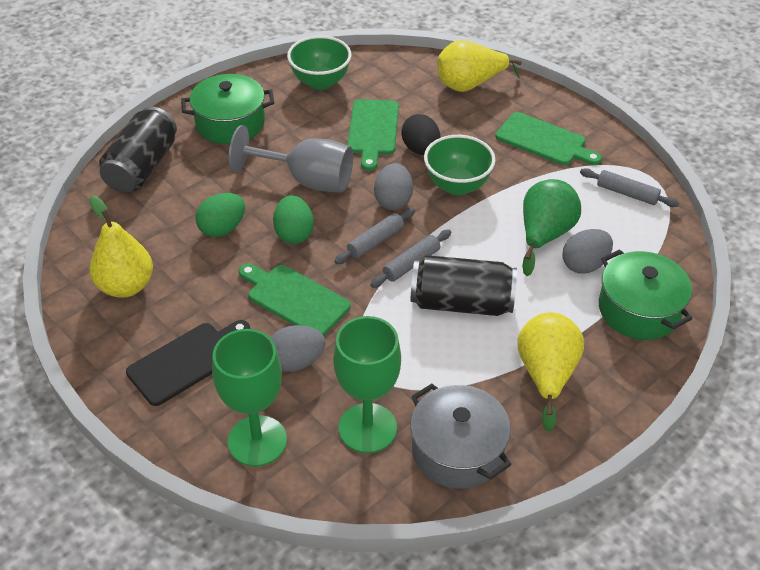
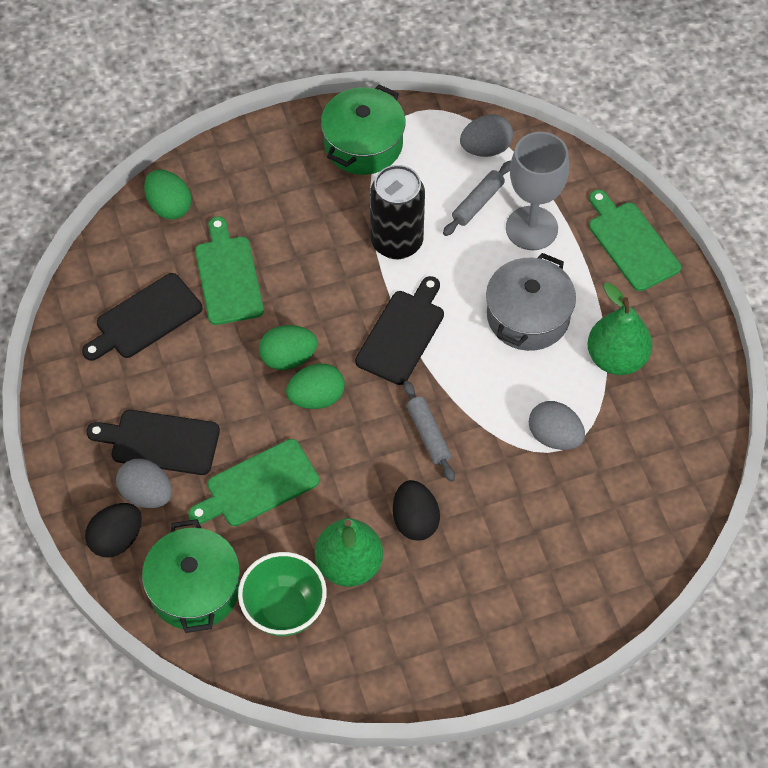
black can: [99,106,177,193] [411,255,517,316] = 2 -> [370,165,425,259] = 1
black cutting board: [126,320,250,406] = 1 -> [82,273,202,361] [86,410,220,475] [355,276,444,385] = 3
black egg: [401,114,440,155] = 1 -> [85,503,142,558] [393,480,440,541] = 2
green bowl: [287,36,352,90] [424,135,496,195] = 2 -> [238,552,327,636] = 1
green egg: [195,193,245,237] [273,195,314,244] = 2 -> [144,170,191,219] [259,325,317,370] [286,364,345,409] = 3
green goblet: [212,329,287,467] [333,316,401,453] = 2 -> none = 0
green pear: [522,179,581,276] = 1 -> [315,518,383,587] [588,283,652,375] = 2
grey rolling pin: [334,208,415,264] [370,230,451,288] [580,168,679,207] = 3 -> [403,381,455,482] [443,160,511,236] = 2
yellow pear: [89,195,153,298] [437,40,522,92] [518,312,584,432] = 3 -> none = 0

